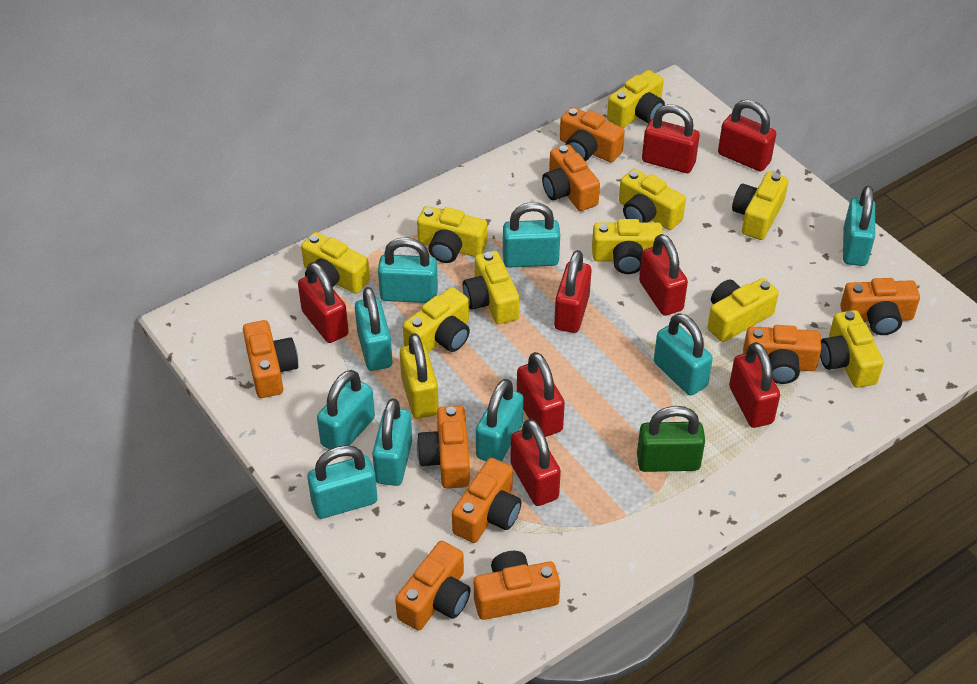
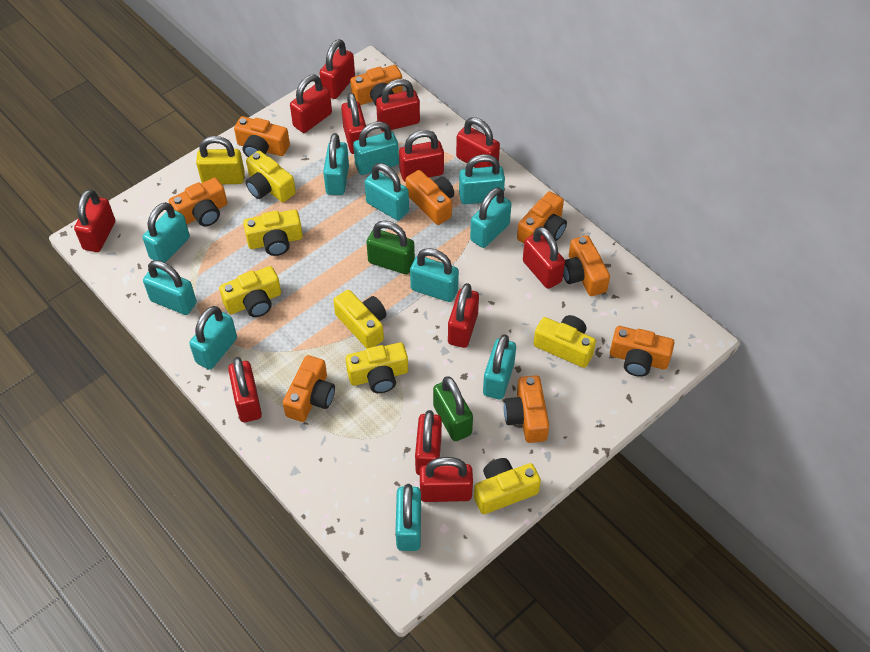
green padlock: [637,406,705,472] = 1 -> [367,221,415,274] [433,376,473,441] = 2
red padlock: [298,262,349,343] [510,419,561,506] [517,352,565,437] [554,250,592,333] [639,234,688,316] [642,104,700,173] [718,100,776,171] [729,342,780,428] = 8 -> [74,189,115,252] [228,357,262,422] [290,75,332,133] [320,39,355,99] [341,93,367,154] [376,79,420,132] [399,130,444,182] [415,410,442,475] [420,457,473,502] [448,283,479,348] [456,117,500,168] [523,226,565,289] = 12
turquoise padlock: [307,445,377,519] [317,370,375,450] [355,287,393,371] [372,398,412,486] [378,237,438,303] [476,379,524,462] [503,202,560,267] [654,313,713,395] [843,186,875,266] = 9 -> [143,202,190,263] [143,260,197,315] [189,306,237,370] [323,133,349,195] [353,121,399,175] [365,163,409,220] [395,484,421,551] [410,248,459,302] [459,154,505,204] [470,187,511,248] [483,334,516,399] = 11
yellow camera: [301,232,370,294] [403,287,470,352] [417,206,487,263] [463,251,519,324] [592,219,663,274] [607,70,665,128] [619,169,686,230] [707,278,779,342] [732,172,788,240] [820,310,884,388] = 10 -> [219,266,281,317] [243,209,303,256] [246,151,296,202] [333,290,387,348] [346,342,408,393] [474,458,541,514] [533,315,596,368] = 7

